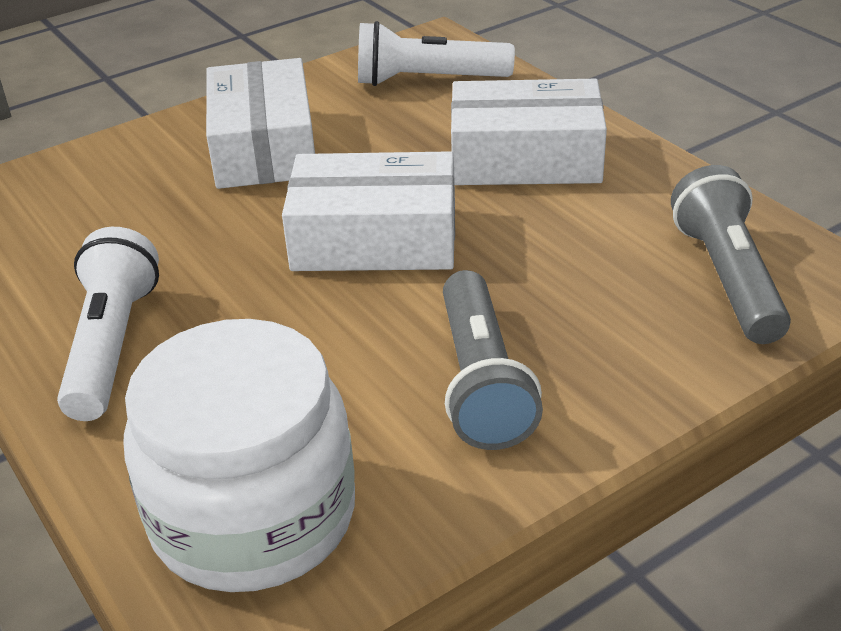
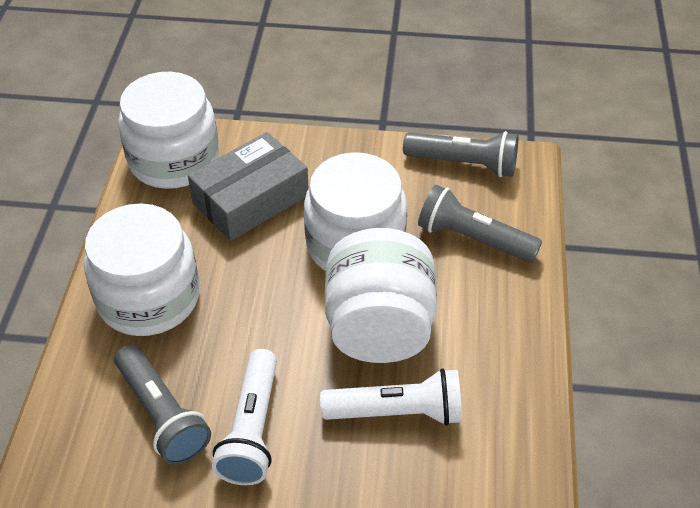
grey box: none = 0 -> [188,132,309,241] = 1
grey flashlight: [443,270,543,450] [671,165,791,344] = 2 -> [114,344,211,465] [403,131,518,177] [418,185,542,263] = 3
white box: [206,58,315,189] [282,151,455,271] [451,79,607,185] = 3 -> none = 0
white jar: [123,319,355,592] = 1 -> [84,203,200,336] [118,72,219,189] [304,152,407,271] [325,228,437,363] = 4

